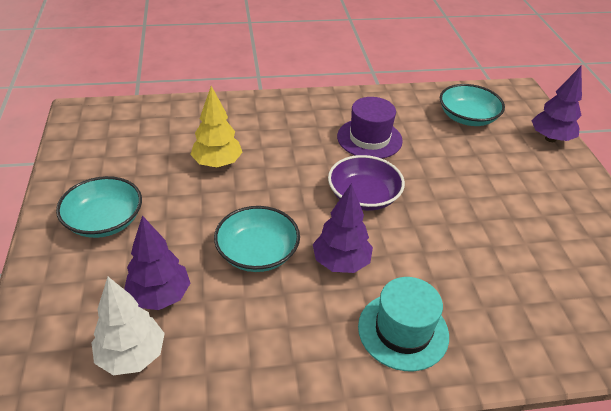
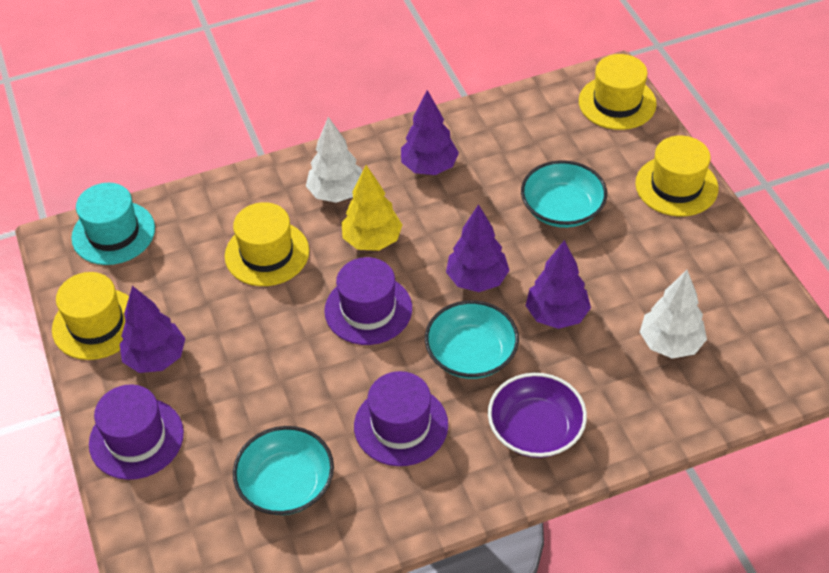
purple hat: [337,97,403,159] = 1 -> [89,384,184,480] [324,257,412,345] [354,371,448,466] = 3
purple tree: [124,215,190,310] [313,183,373,273] [531,66,582,142] = 3 -> [119,286,185,373] [401,90,459,175] [446,204,510,292] [526,240,591,329] = 4
white tree: [91,277,165,375] = 1 -> [306,117,362,203] [640,270,707,359] = 2
yellow hat: none = 0 -> [52,272,129,360] [225,202,309,286] [579,54,657,130] [635,135,719,217] = 4

